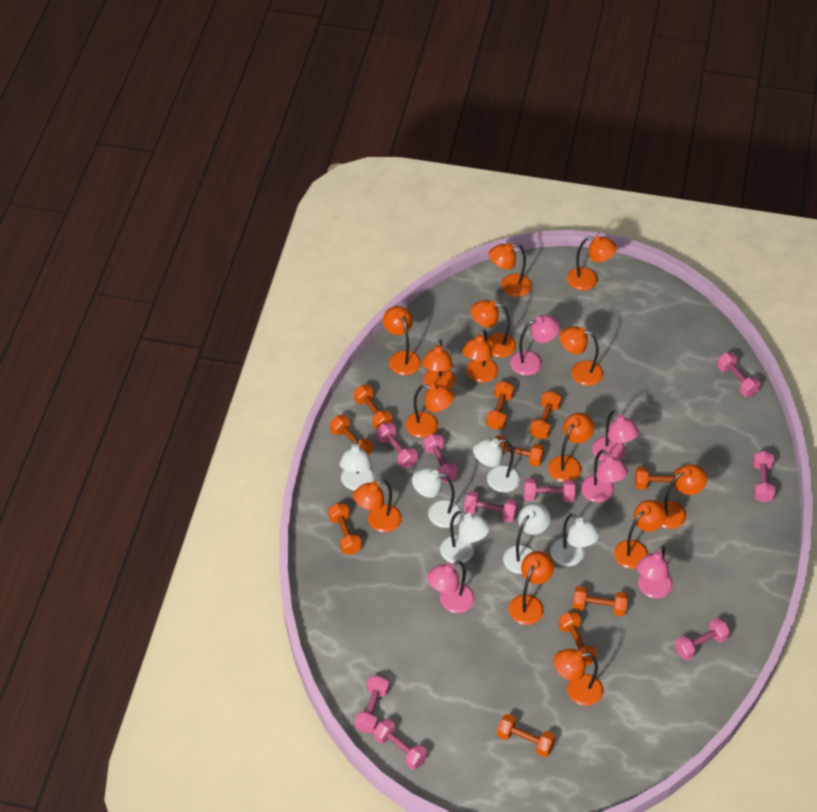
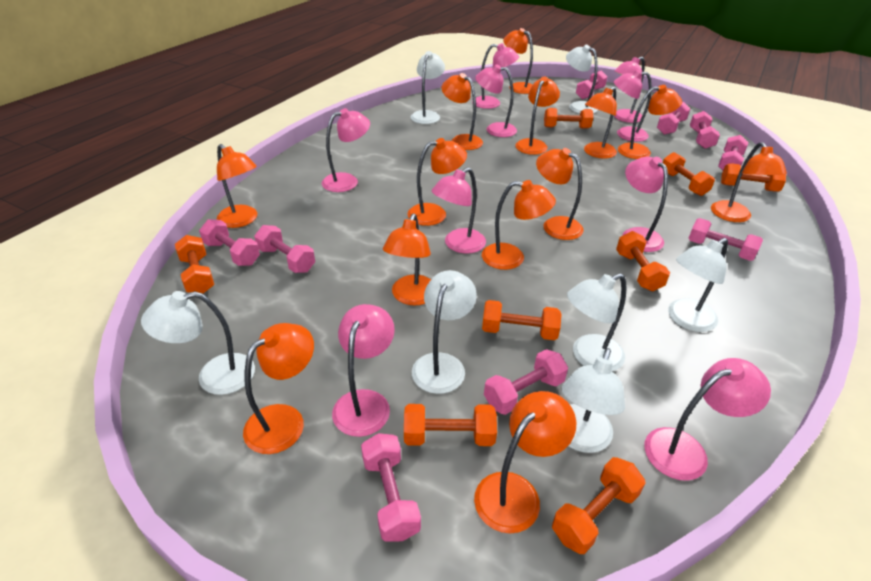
orange dumbbell: [328,503,362,554] [330,415,373,455] [354,385,392,430] [486,381,514,430] [495,435,544,467] [497,714,555,757] [530,391,561,439] [558,612,597,666] [573,586,628,616] [635,467,681,490] = 10 -> [175,235,214,294] [404,404,497,446] [482,300,562,340] [544,108,593,129] [552,457,645,554] [616,231,670,291] [663,152,715,196] [721,163,786,192] = 8
orange lamp: [353,479,402,532] [383,306,421,375] [406,384,454,438] [422,339,455,389] [462,329,498,382] [471,300,516,358] [489,243,532,297] [509,551,554,625] [548,413,594,482] [554,649,603,706] [559,326,603,386] [567,236,617,290] [614,500,666,569] [660,464,707,529] = 14 -> [217,144,257,228] [243,323,314,454] [383,214,431,306] [407,138,467,226] [441,73,483,150] [474,391,576,534] [482,180,556,270] [503,28,533,94] [515,77,560,155] [536,148,584,240] [584,87,617,159] [618,85,682,159] [711,142,787,222] = 13
pink lamp: [427,560,475,613] [510,315,560,376] [581,449,628,503] [592,410,639,461] [637,545,673,599] = 5 -> [322,108,370,192] [332,304,395,437] [431,167,486,254] [472,43,519,109] [475,64,517,137] [614,57,645,123] [614,70,652,142] [622,157,668,252] [644,358,771,481] = 9
white lamp: [340,438,374,491] [412,468,462,528] [440,511,490,564] [473,438,520,493] [503,503,550,574] [550,513,600,566] = 6 -> [141,291,255,395] [411,51,445,124] [412,270,477,394] [561,348,625,453] [566,45,598,113] [567,273,627,371] [668,238,728,332] = 7

